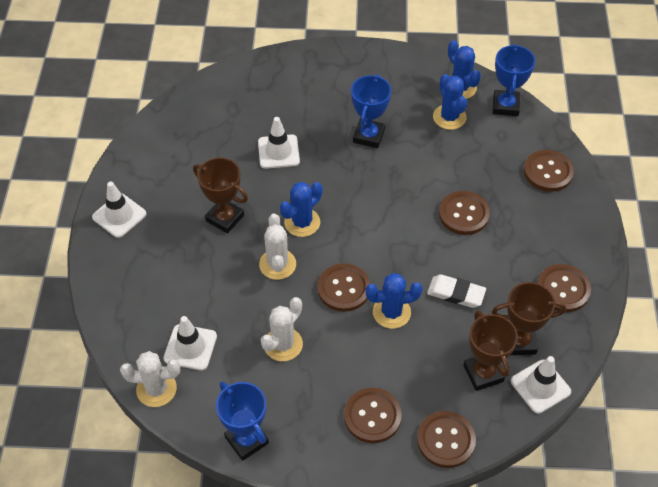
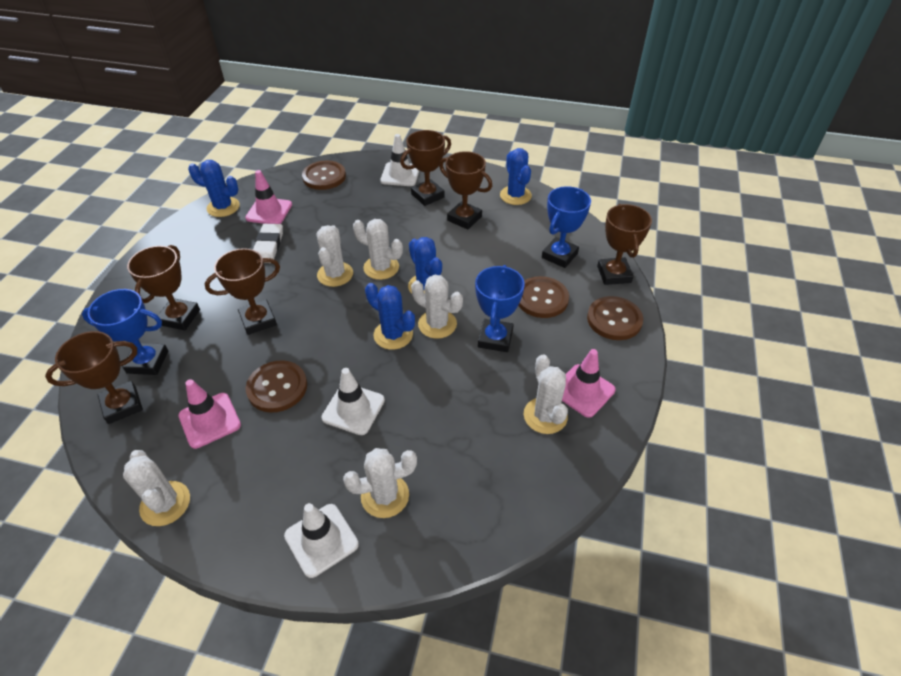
brown button: [317,264,370,312] [344,388,402,443] [417,411,476,468] [439,191,490,235] [524,150,574,192] [537,264,591,312] = 6 -> [246,360,307,413] [302,160,346,190] [518,276,569,318] [587,296,643,340] = 4
brown trophy: [193,158,248,234] [464,310,518,391] [492,282,566,355] = 3 -> [45,331,143,424] [127,245,200,330] [205,248,280,335] [400,130,451,206] [439,151,492,230] [597,204,652,285] = 6
pink traffic cone: none = 0 -> [178,379,241,449] [245,170,292,224] [562,349,616,418] = 3
white cactus: [120,351,181,407] [259,214,296,280] [261,297,303,361] = 3 -> [123,450,190,526] [317,225,353,287] [343,448,417,518] [353,219,403,280] [411,275,463,339] [524,354,568,434] = 6
white traffic cone: [92,181,146,238] [163,316,217,371] [258,117,300,169] [511,356,571,414] = 4 -> [284,503,359,578] [321,368,385,435] [380,134,419,186] = 3

